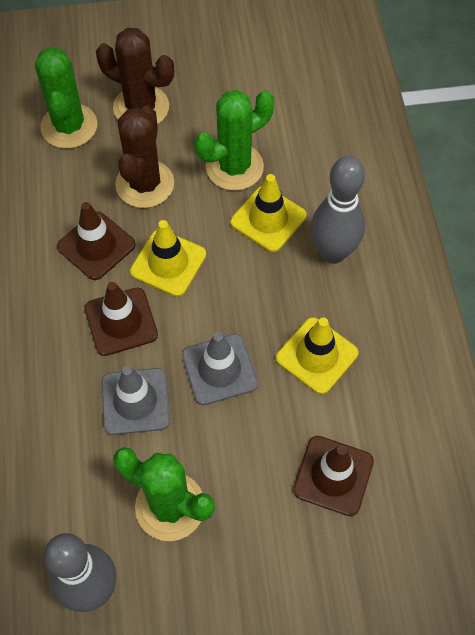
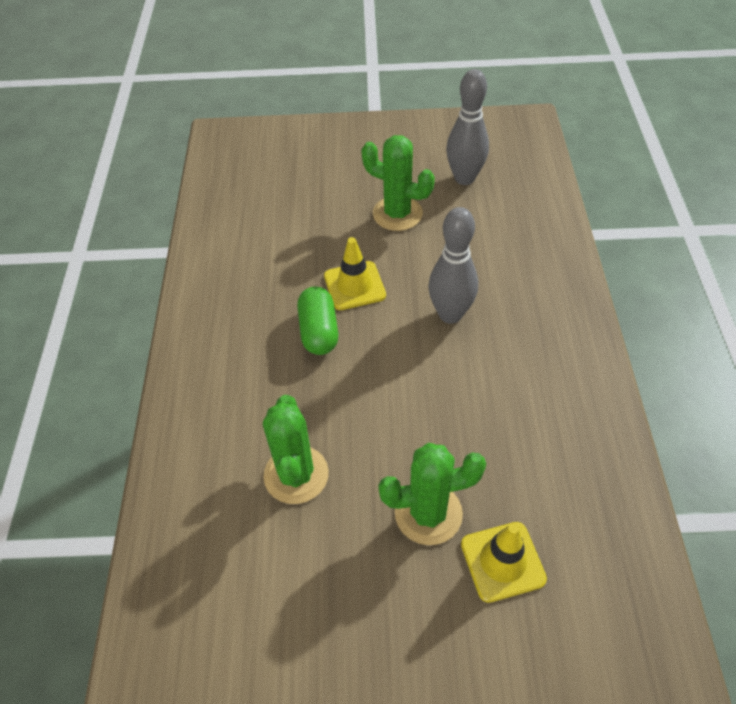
brown cactus: [96,28,174,124] [115,106,174,208] = 2 -> none = 0
brown traffic cone: [57,202,136,280] [85,282,158,356] [293,436,374,516] = 3 -> none = 0
green capsule: none = 0 -> [297,286,338,355] = 1
grey traffic cone: [102,366,170,435] [182,332,258,405] = 2 -> none = 0
yellow traffic cone: [130,220,206,297] [230,174,307,252] [276,317,358,394] = 3 -> [324,237,386,310] [461,522,547,603] = 2

